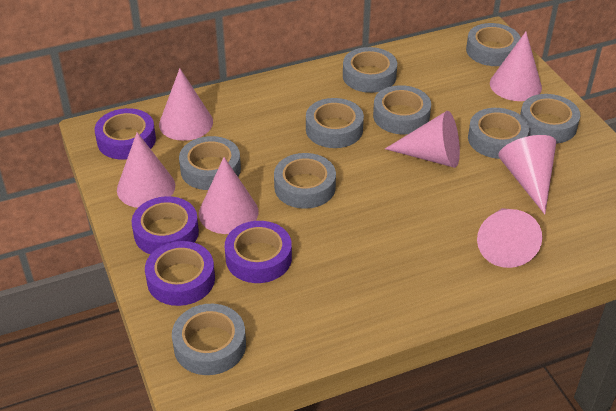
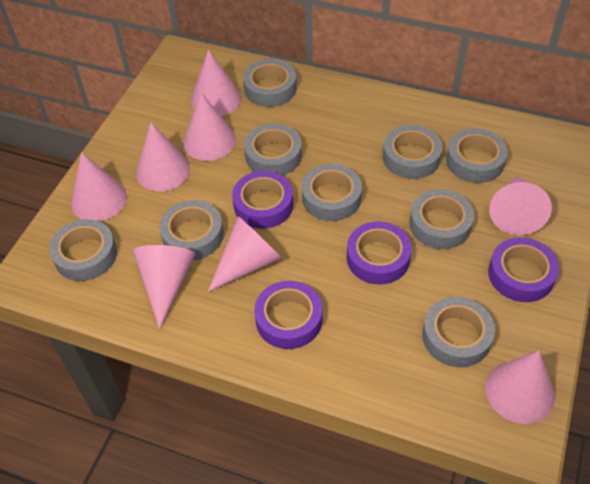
pink cone: [117,132,175,208] [159,68,213,141] [199,157,258,234] [385,111,460,168] [477,208,542,268] [490,32,542,101] [498,135,556,214] = 7 -> [71,152,127,221] [133,245,195,329] [136,122,190,192] [183,92,236,161] [191,49,241,116] [208,216,282,292] [485,351,555,424] [489,177,552,235] = 8

